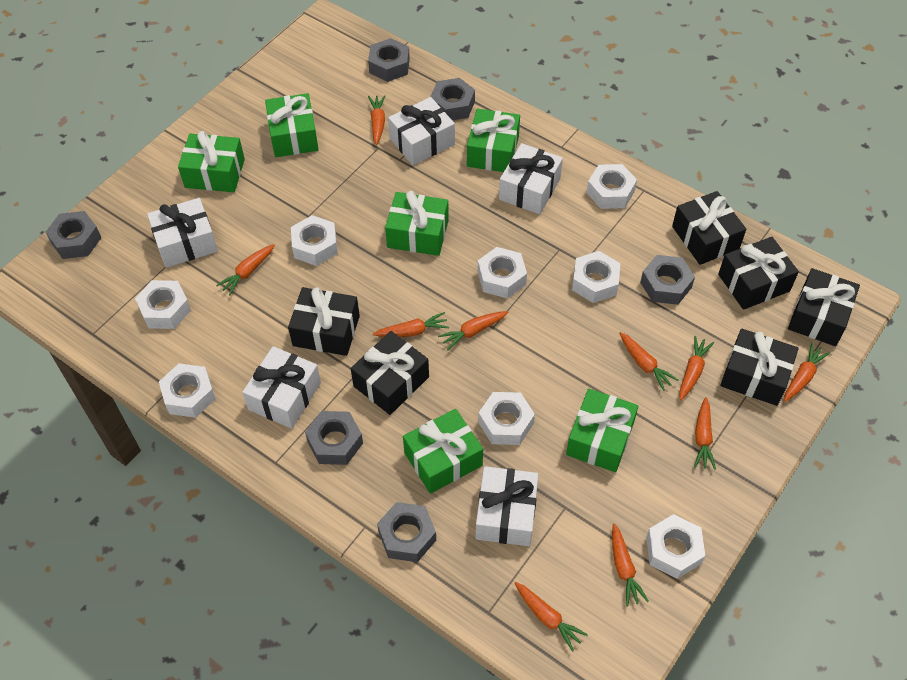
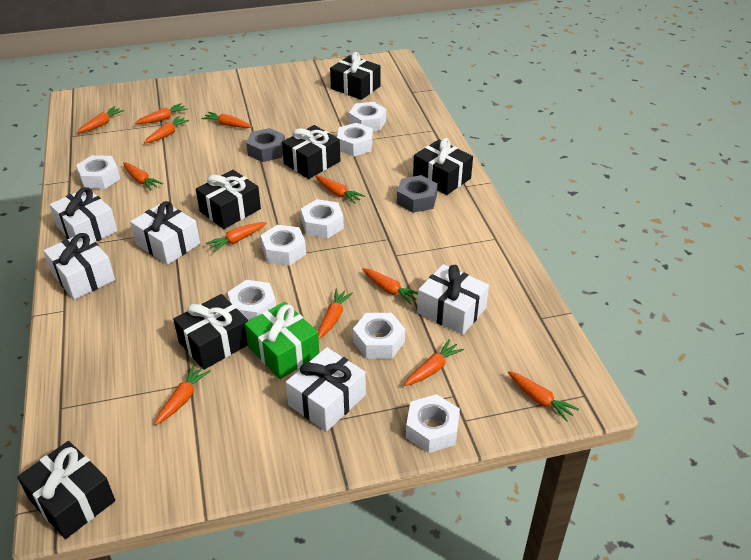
green gift: [178,131,245,192] [265,93,319,157] [385,191,449,256] [403,409,483,494] [467,109,520,172] [566,389,639,472] = 6 -> [245,302,320,379] = 1
grey nut: [46,211,101,259] [305,411,363,465] [368,38,410,82] [377,502,436,562] [430,78,475,121] [640,255,695,305] = 6 -> [246,128,285,162] [397,175,438,213] = 2
orange carrot: [216,244,275,295] [368,95,385,145] [373,312,449,337] [438,311,508,351] [515,582,588,652] [612,523,649,607] [620,332,678,391] [679,336,714,400] [694,397,716,470] [784,343,830,402] = 10 -> [77,106,124,133] [123,162,163,191] [135,103,188,124] [144,116,189,143] [155,365,211,425] [201,112,252,128] [206,222,266,253] [315,176,365,204] [318,289,353,339] [362,268,418,305] [404,339,464,386] [508,371,579,422] = 12

